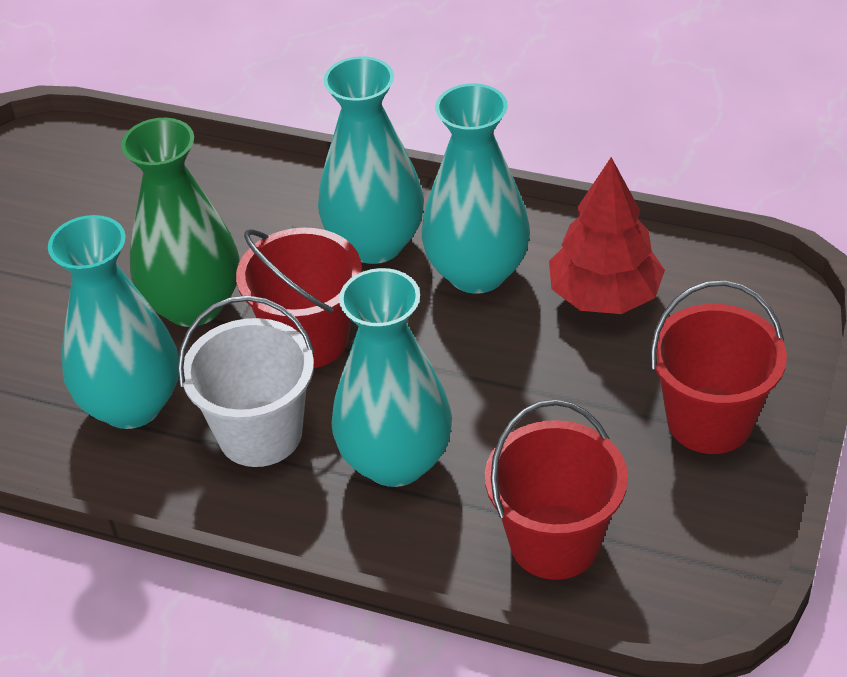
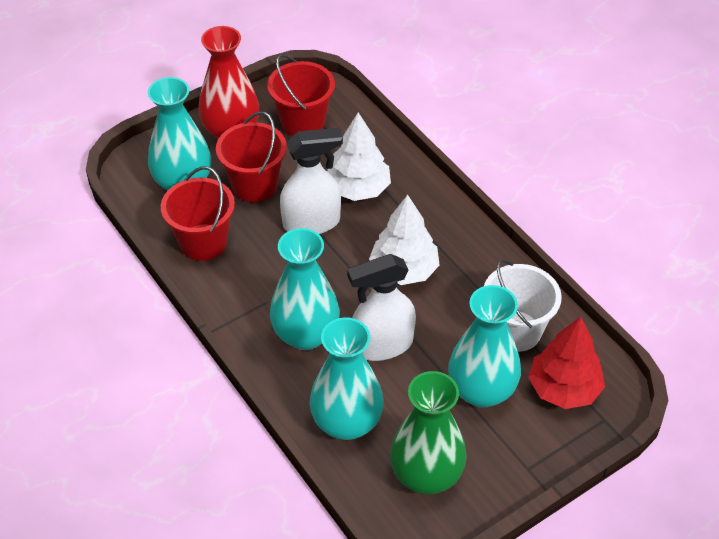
red vase: none = 0 -> [199,26,259,139] = 1
white spray bottle: none = 0 -> [280,128,343,234] [347,254,416,361] = 2
white tree: none = 0 -> [327,113,391,201] [369,195,440,285] = 2

